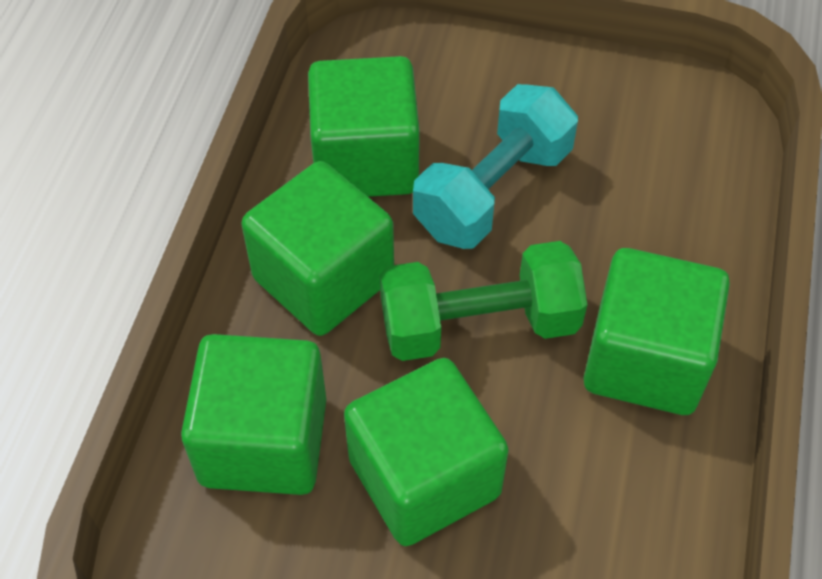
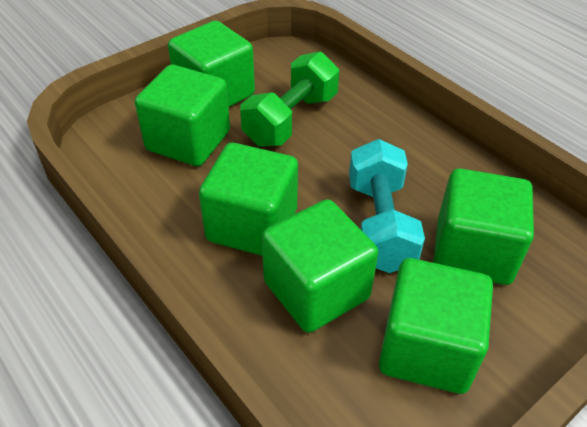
green cube: [181,334,326,495] [242,161,394,336] [308,56,420,197] [344,358,509,546] [584,248,730,415] = 5 -> [135,65,230,166] [168,21,255,107] [199,143,298,256] [262,199,378,333] [379,258,493,394] [433,168,534,285] = 6

